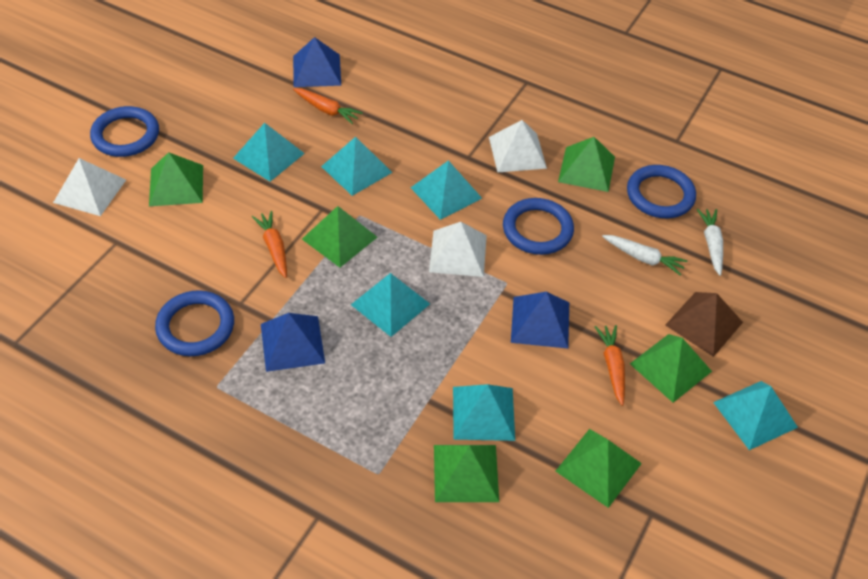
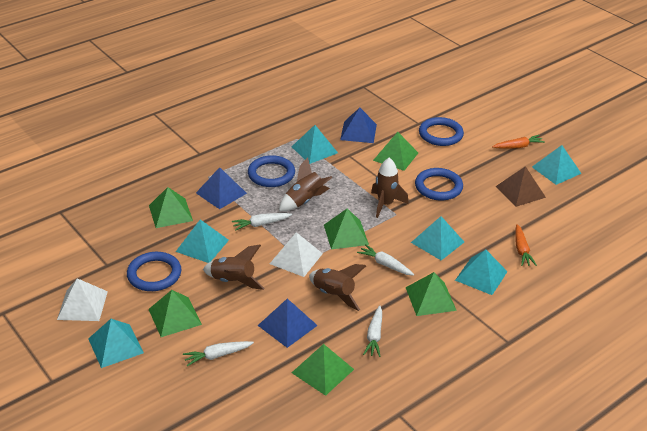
brown rocket: none = 0 -> [203,244,265,290] [279,157,333,211] [309,264,366,311] [371,158,409,218] = 4
orange carrot: [252,211,287,278] [293,88,363,124] [595,325,625,406] = 3 -> [492,135,545,149] [515,224,537,266] = 2
white carrot: [602,235,688,276] [697,209,723,276] = 2 -> [183,341,254,366] [232,213,292,231] [357,244,414,276] [363,305,382,357] = 4
white pyramid: [53,158,126,216] [429,222,487,277] [489,120,547,172] = 3 -> [57,278,108,321] [270,232,323,277] = 2

